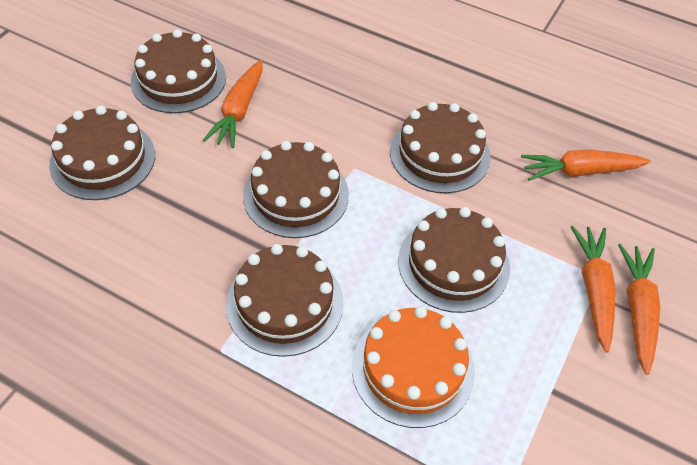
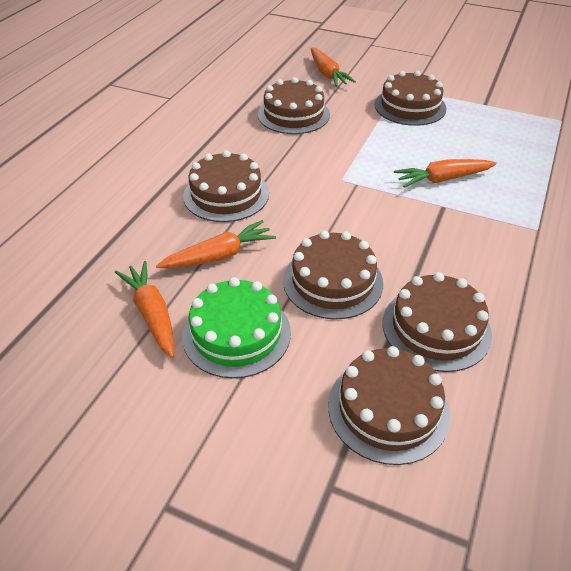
green cake: none = 0 -> [182,277,291,378] = 1
orange cake: [352,306,475,428] = 1 -> none = 0

